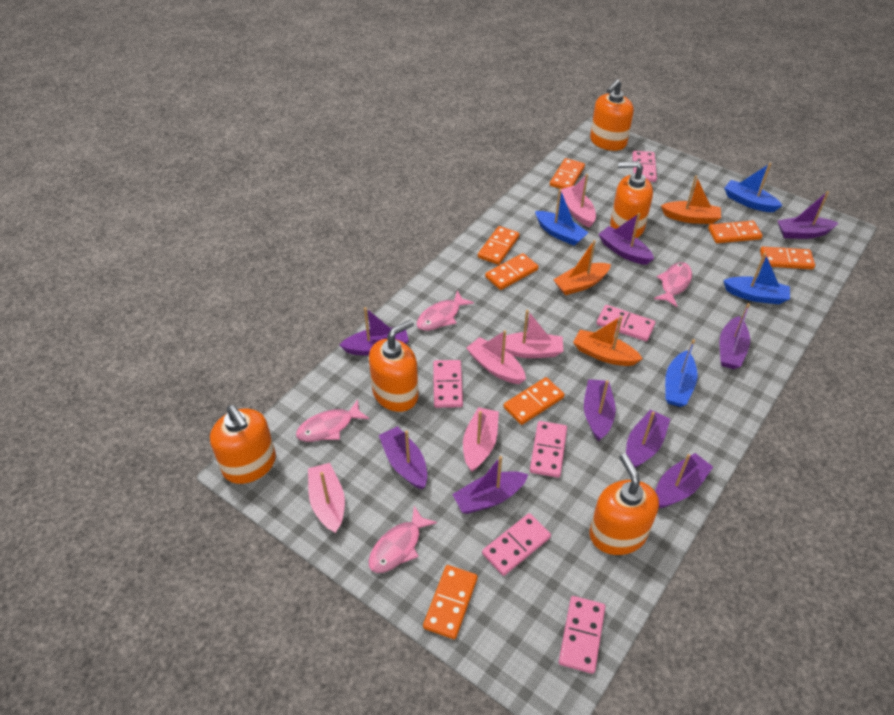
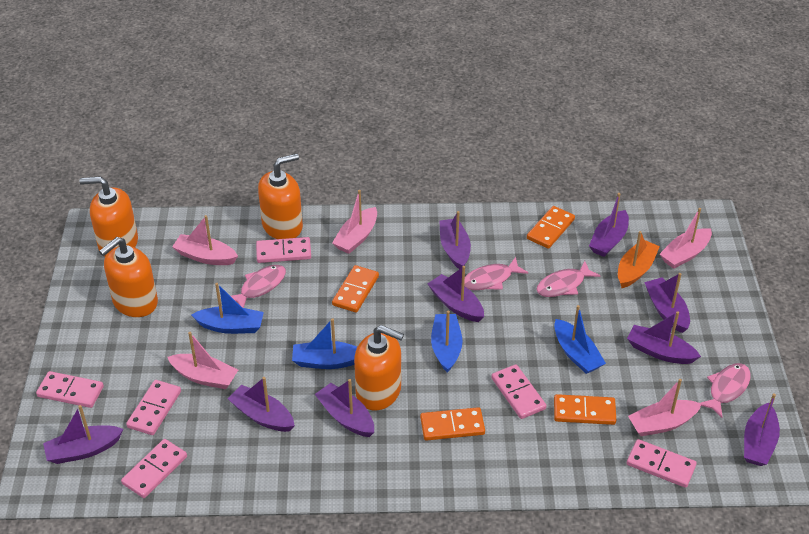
orange boat: [553,240,611,295] [573,316,643,366] [661,176,721,224] = 3 -> [618,231,660,288] = 1
orange domino: [423,565,478,639] [478,226,519,265] [485,253,539,290] [503,377,565,425] [550,158,585,189] [708,221,762,243] [760,247,815,269] = 7 -> [332,265,379,313] [420,407,485,441] [527,206,575,249] [554,394,616,425] = 4
orange soap dispenser: [210,405,276,484] [369,320,418,412] [589,453,659,555] [590,79,634,151] [610,161,653,238] = 5 -> [79,176,138,257] [99,237,158,317] [258,153,303,239] [354,325,404,411] = 4

